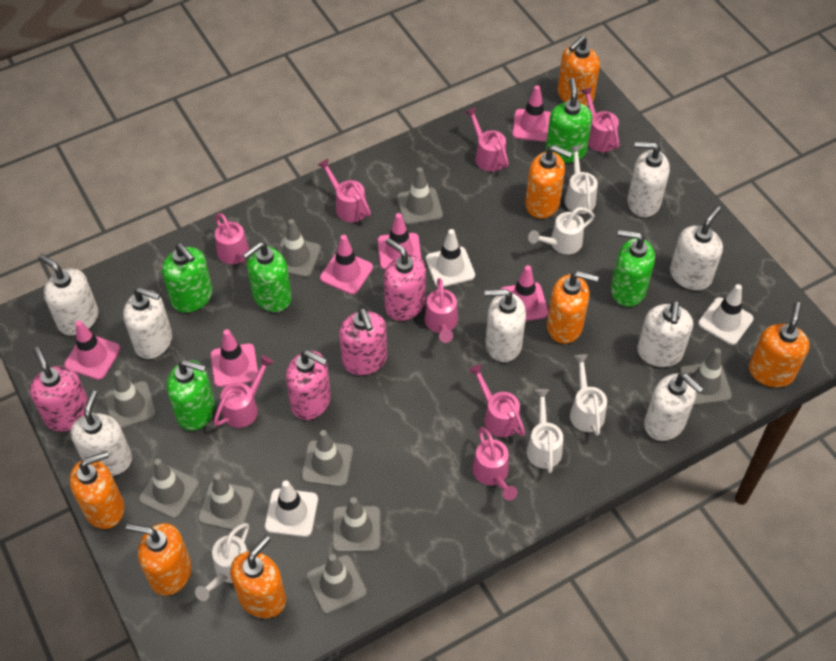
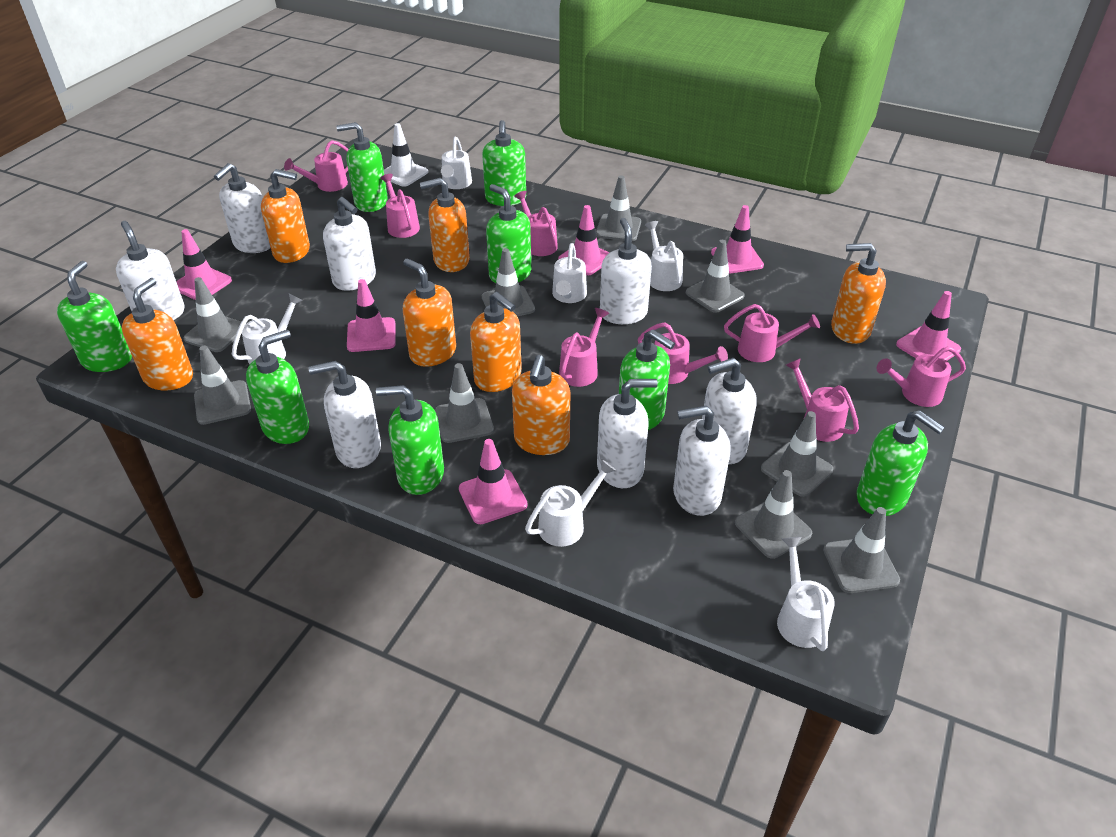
green soap dispenser: [162,243,213,313] [167,360,215,431] [243,242,292,312] [546,78,592,163] [611,230,655,307] = 5 -> [57,261,132,372] [246,330,309,444] [336,122,388,212] [376,385,444,495] [482,120,526,206] [486,184,531,283] [619,329,675,430] [857,410,945,516] = 8
pink soap dispenser: [30,347,88,432] [286,350,331,420] [339,308,387,375] [384,238,426,321] = 4 -> none = 0
white traffic cone: [265,480,318,537] [426,229,475,287] [698,284,754,345] = 3 -> [384,123,428,187] = 1
white watering can: [195,523,249,601] [526,389,563,473] [528,207,595,254] [565,145,598,214] [570,354,607,436] = 5 -> [232,293,303,364] [441,137,472,189] [525,459,617,547] [552,243,587,303] [645,221,683,291] [777,537,835,651] = 6

